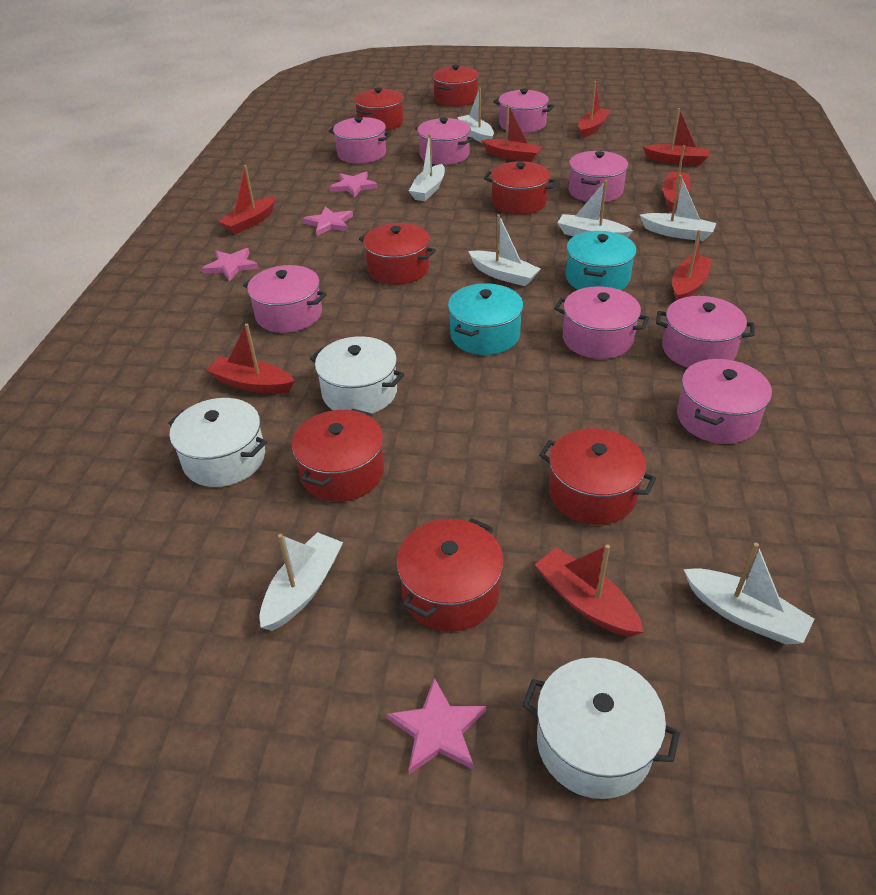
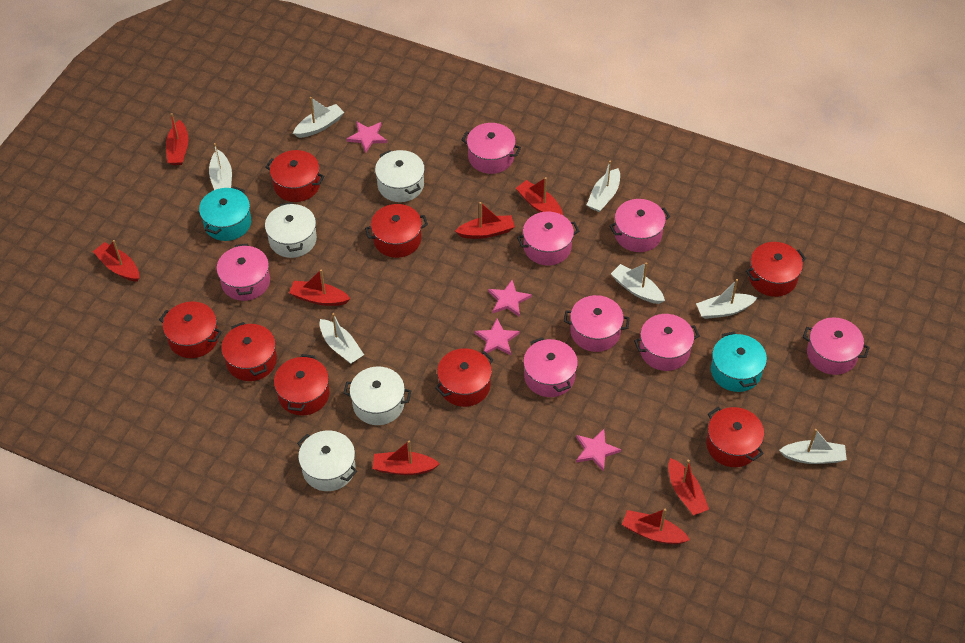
red pot: [292,409,384,502] [354,87,404,131] [359,223,436,284] [396,518,504,632] [432,65,479,106] [484,161,557,215] [539,428,656,525] = 7 -> [159,301,222,358] [221,322,277,381] [266,150,325,202] [274,354,329,415] [365,204,428,258] [435,348,494,407] [706,407,764,467] [746,242,806,297] = 8
white pot: [168,398,267,487] [310,336,404,413] [522,657,680,799] = 3 -> [265,202,317,258] [297,430,357,491] [343,366,411,425] [375,150,425,202] = 4

